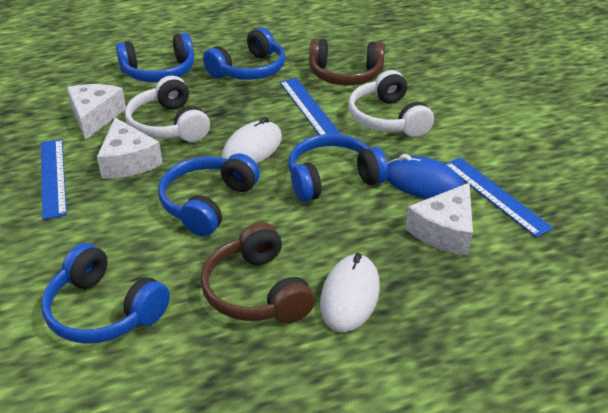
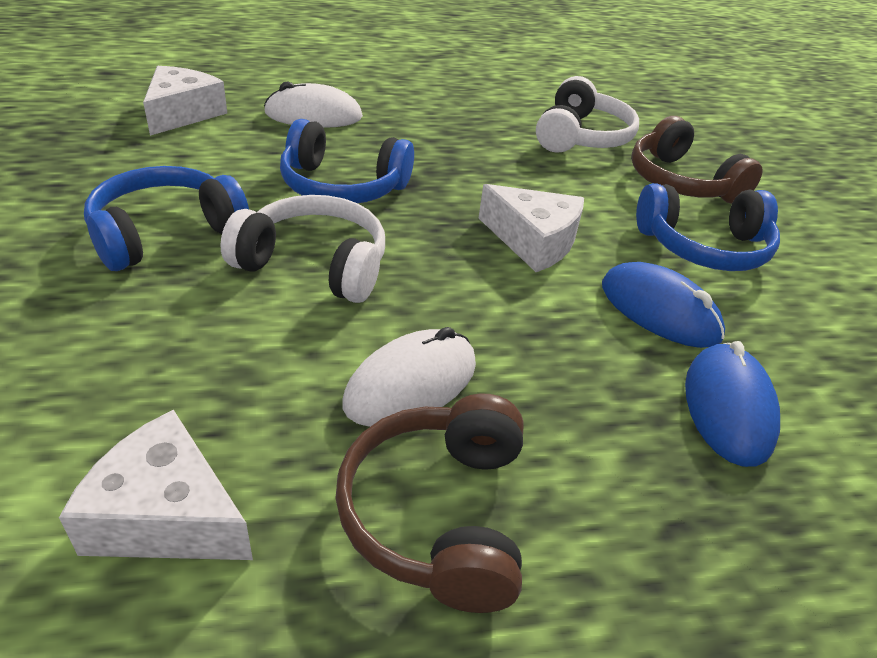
blue headphones: [41,243,170,344] [116,33,194,82] [158,153,260,236] [203,27,285,80] [288,134,388,202] = 5 -> [84,166,249,271] [280,119,414,203] [636,183,780,271] = 3
blue mouse: [387,154,464,199] = 1 -> [602,262,725,348] [685,341,780,467] = 2
blue ruler: [41,139,67,220] [280,78,341,135] [445,157,553,237] = 3 -> none = 0

